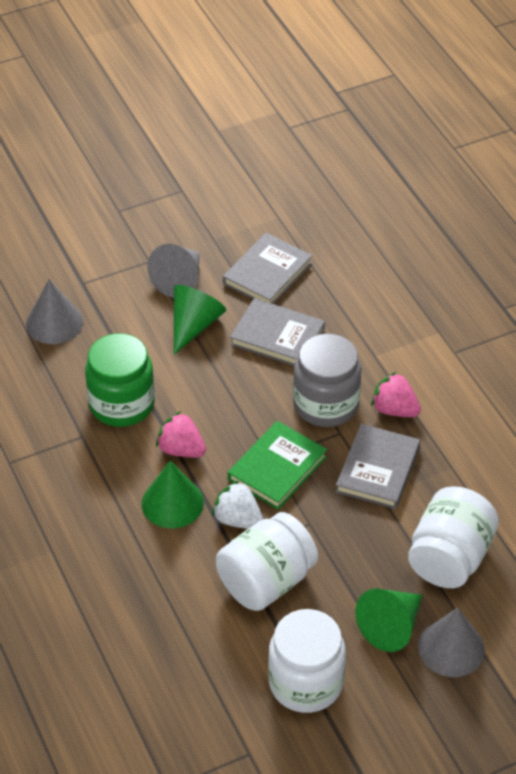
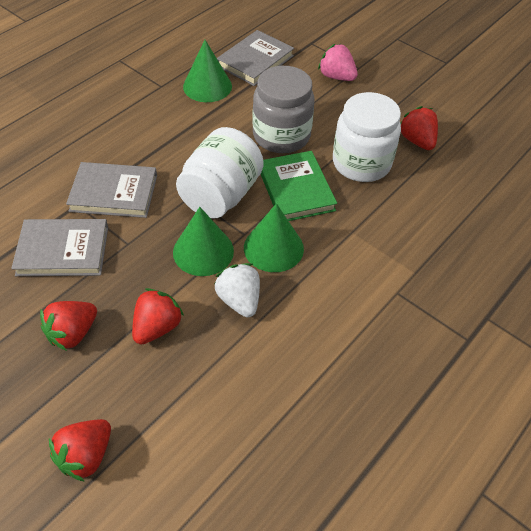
green jar: [85,333,155,427] = 1 -> none = 0
grey cone: [26,280,83,344] [147,244,200,298] [418,608,485,677] = 3 -> none = 0
pink strawberry: [156,411,206,457] [371,372,421,417] = 2 -> [318,44,358,81] = 1
red strawberry: none = 0 -> [40,301,97,351] [49,419,111,482] [132,288,184,345] [400,106,438,150] = 4
white jar: [216,512,318,611] [268,609,346,713] [408,486,499,588] = 3 -> [176,127,264,218] [333,92,401,182] = 2

